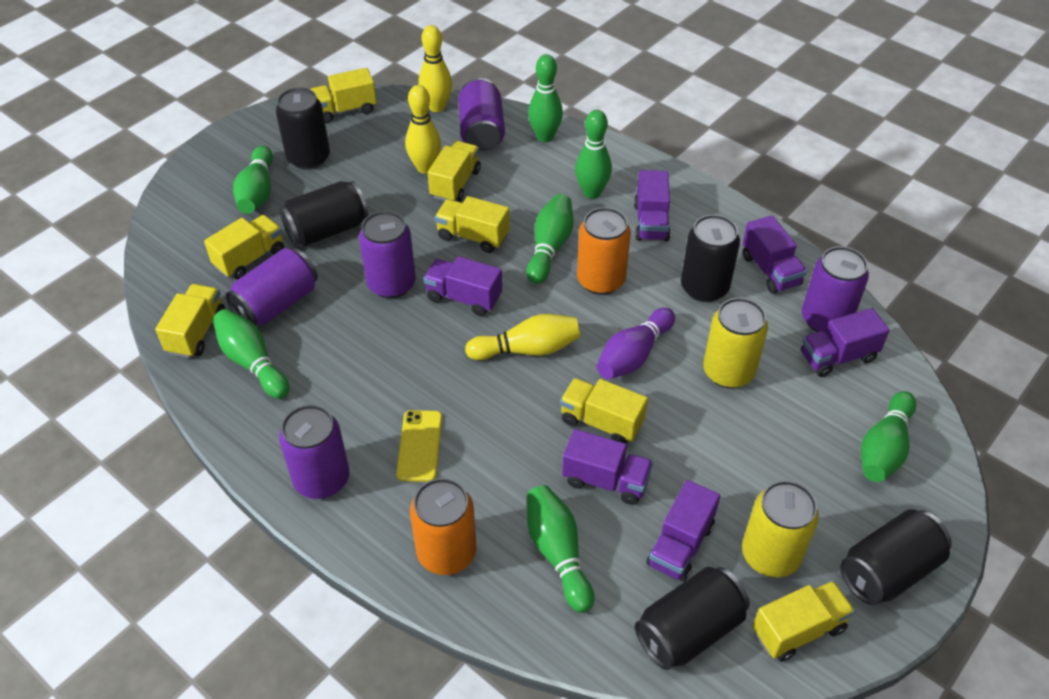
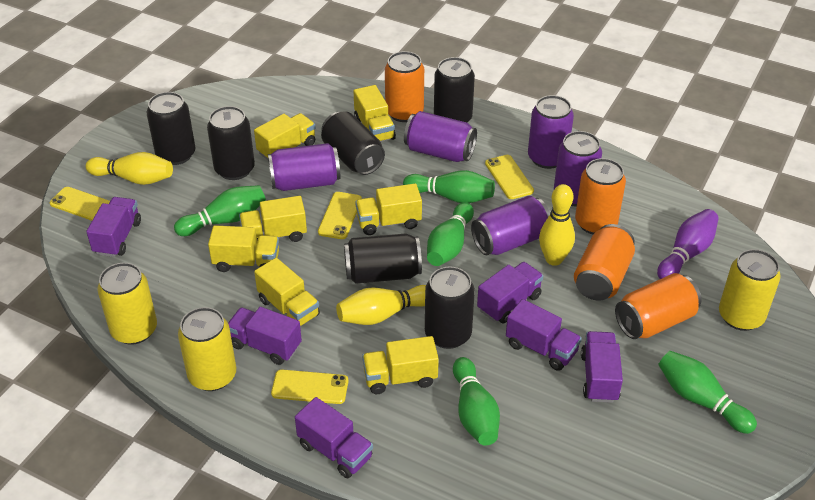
black can: [276,87,330,170] [280,181,368,246] [635,567,750,670] [681,215,740,302] [840,509,952,605] = 5 -> [147,92,195,165] [207,106,255,180] [321,111,385,175] [344,233,422,284] [425,267,475,349] [434,57,475,122] = 6
green bowling pin: [213,309,289,399] [233,146,273,214] [527,194,573,284] [527,485,594,613] [528,54,563,142] [575,110,612,199] [861,391,916,482] = 7 -> [174,185,266,236] [403,170,495,203] [427,202,474,266] [453,357,500,446] [658,351,757,434] = 5
orange can: [410,478,477,575] [577,207,631,295] = 2 -> [385,51,424,122] [574,224,635,301] [575,158,626,234] [615,273,701,339] = 4
yellow can: [703,298,768,388] [742,480,819,577] = 2 -> [97,263,157,345] [178,307,236,391] [719,249,781,331] = 3
yellow phone: [396,410,442,482] = 1 -> [50,187,110,221] [271,369,349,404] [318,192,362,239] [485,155,534,199] = 4

